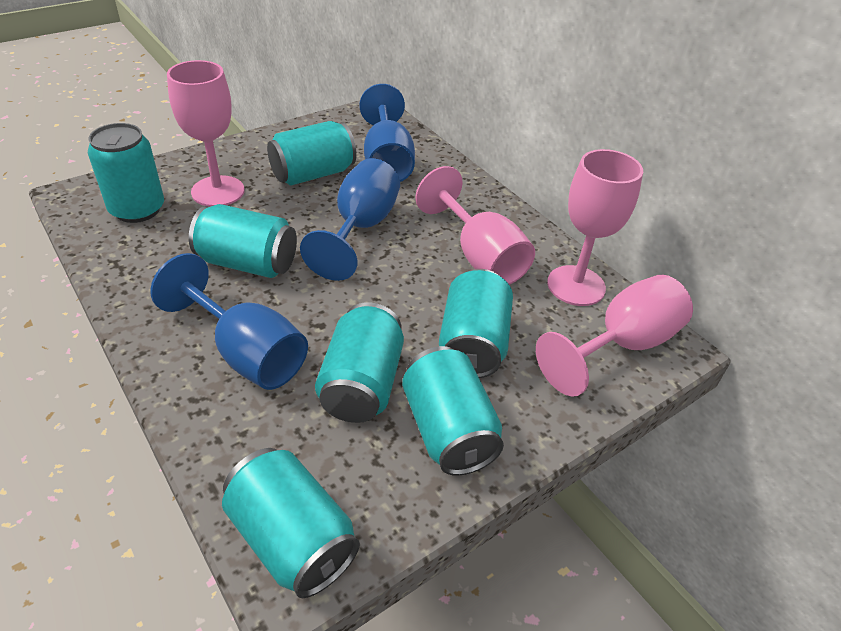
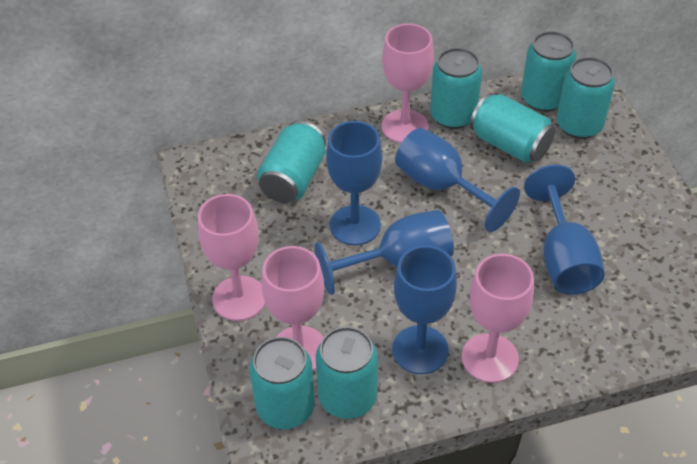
blue goblet: [150,253,308,390] [300,158,400,281] [360,84,415,182] = 3 -> [315,210,454,295] [326,121,382,245] [392,245,457,374] [395,128,520,232] [524,165,605,295] = 5

